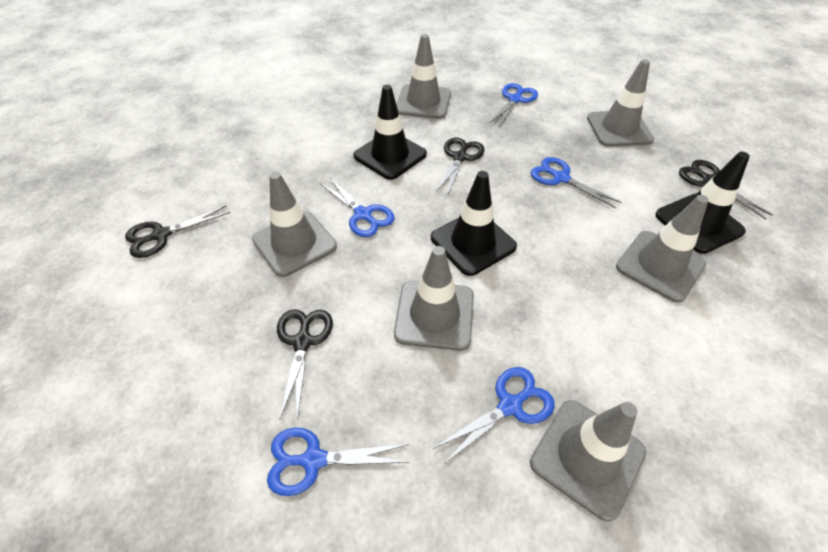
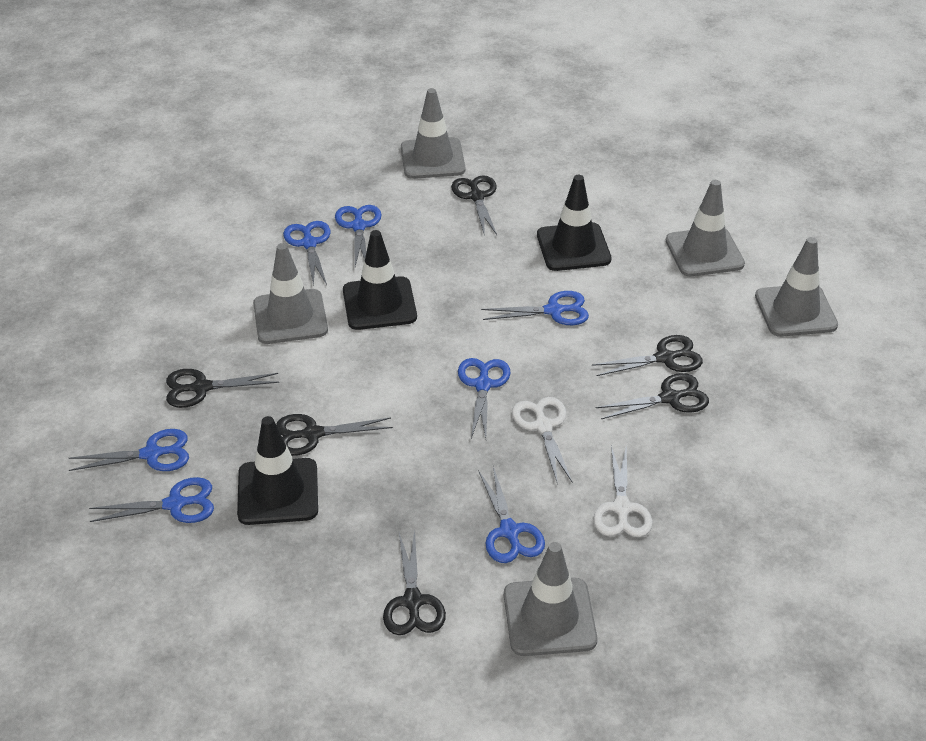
black scissors: [125,206,230,258] [277,309,333,421] [436,138,485,196] [679,160,772,220] = 4 -> [166,369,279,408] [276,414,393,456] [383,530,446,635] [451,175,497,235] [592,335,703,376] [596,373,709,419] = 6
blue scissors: [267,427,410,496] [320,177,395,237] [433,367,555,464] [489,83,538,126] [531,157,622,208] = 5 -> [69,429,189,471] [89,477,214,523] [283,221,331,286] [335,205,382,266] [458,358,511,438] [478,467,545,563] [481,291,589,325] = 7
grey traffic cone: [252,172,337,277] [394,246,474,351] [396,34,451,119] [530,400,646,522] [587,59,654,147] [616,195,709,303] = 6 -> [253,243,328,344] [401,88,466,179] [504,542,597,656] [666,180,745,277] [755,237,838,337] = 5
white scissors: none = 0 -> [512,397,573,485] [593,444,652,537] = 2

